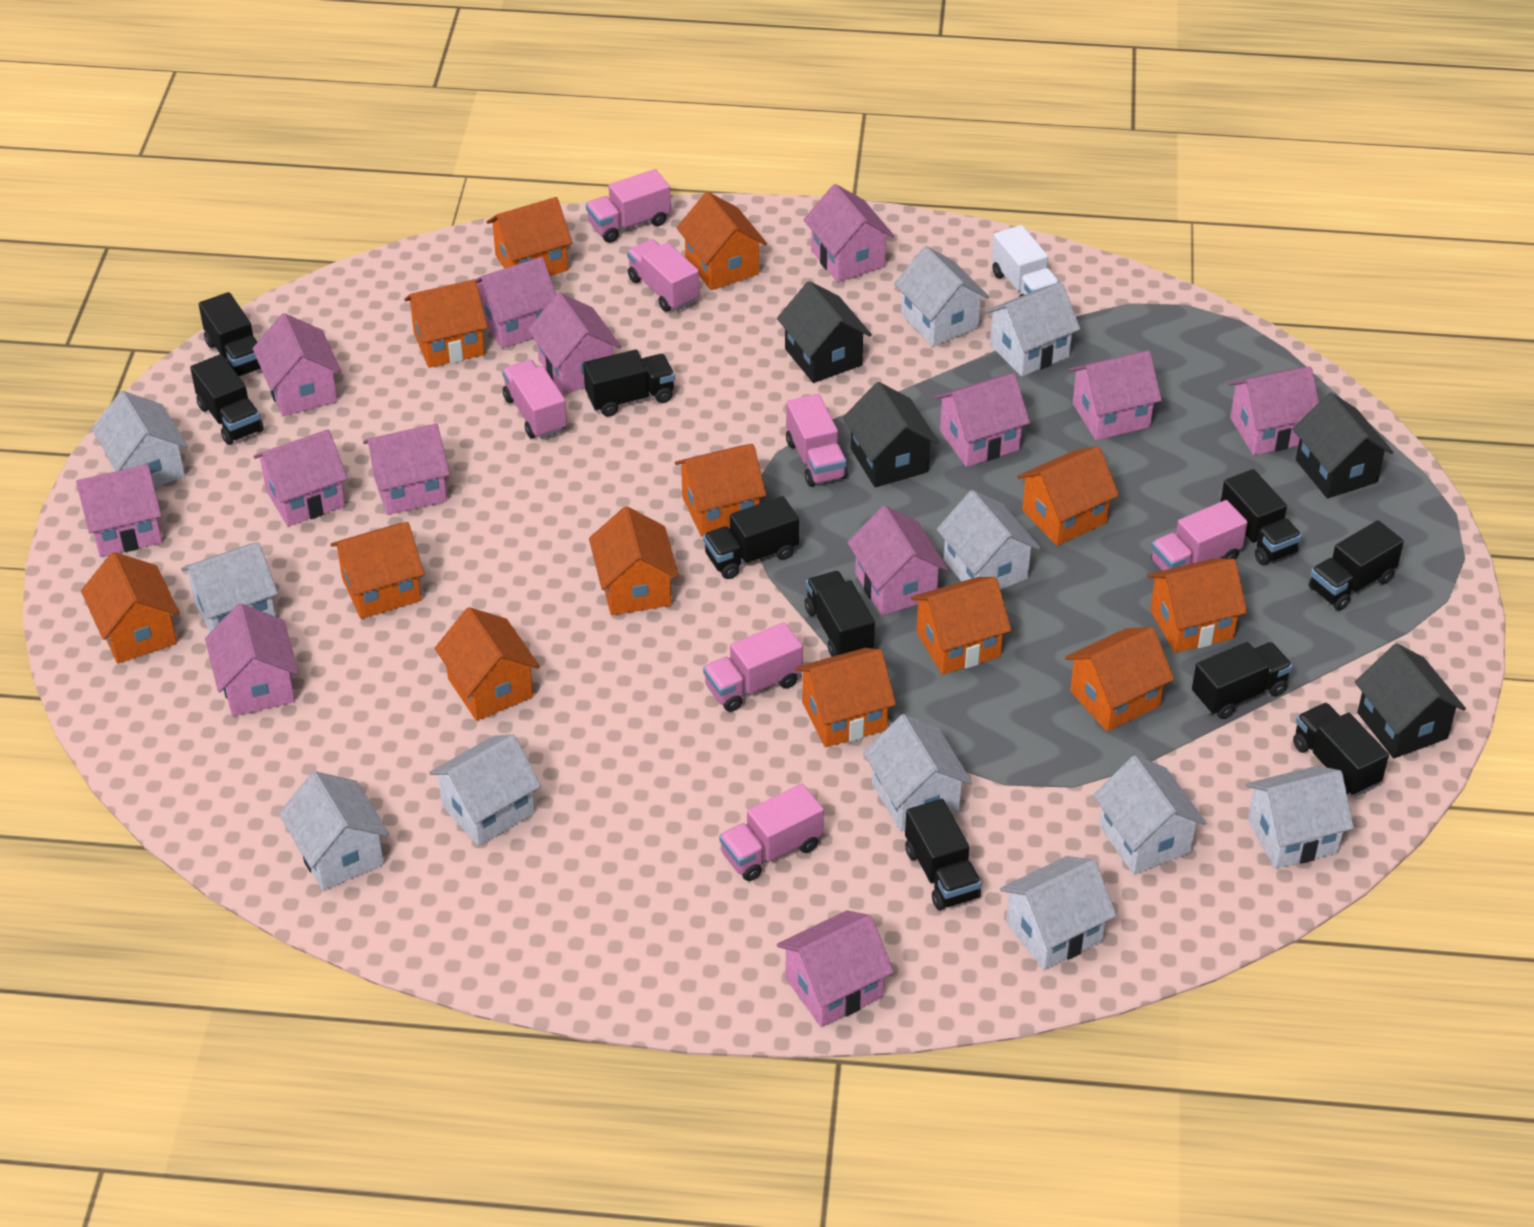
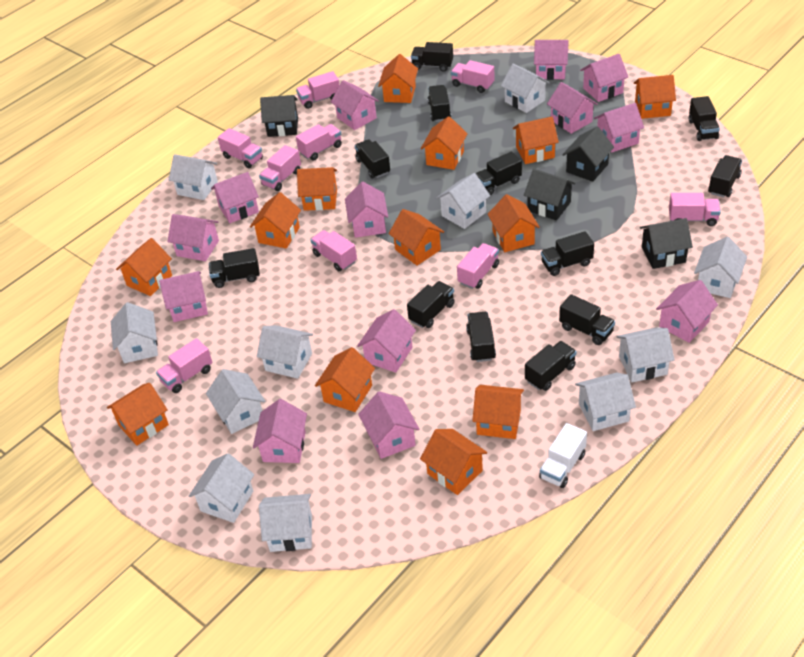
black truck: [190,354,264,445] [199,292,261,377] [583,349,675,417] [703,496,799,579] [805,571,875,657] [905,799,982,910] [1192,642,1293,719] [1221,469,1302,565] [1293,703,1389,796] [1309,520,1404,610] = 10 -> [209,248,260,288] [355,139,390,178] [407,281,455,328] [411,42,453,72] [428,85,451,122] [466,312,496,362] [476,152,522,195] [525,341,577,391] [541,231,594,276] [559,294,615,345] [689,96,720,141] [708,155,742,197] = 12
pink truck: [502,360,567,439] [586,169,671,243] [627,239,699,312] [703,622,803,712] [719,784,824,881] [786,394,848,487] [1151,500,1248,571] = 7 -> [156,338,212,393] [218,128,263,168] [259,145,301,191] [296,71,339,109] [296,124,342,161] [310,230,357,271] [451,60,495,93] [457,243,499,289] [669,193,721,226] = 9

